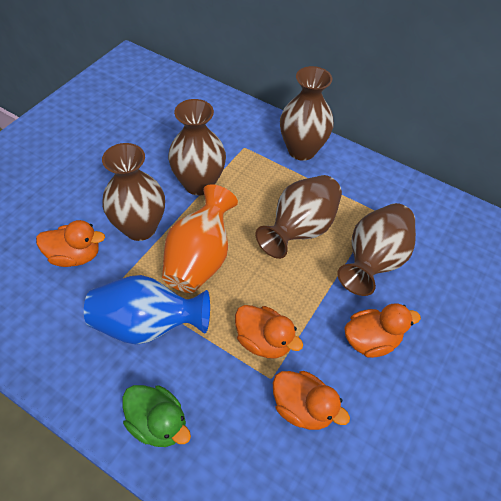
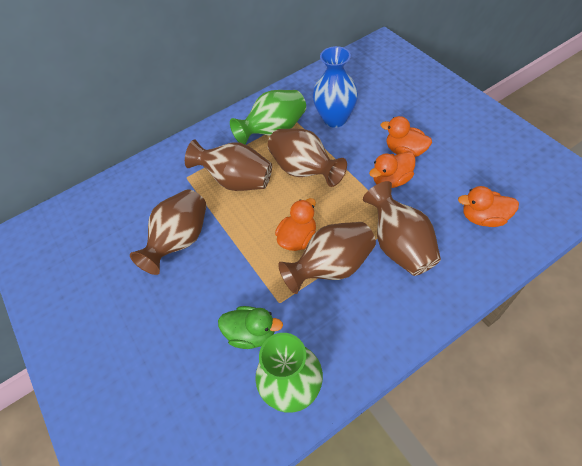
green vase: none = 0 -> [230,90,306,144] [255,333,323,413] = 2
orange vase: [162,184,238,293] = 1 -> none = 0

